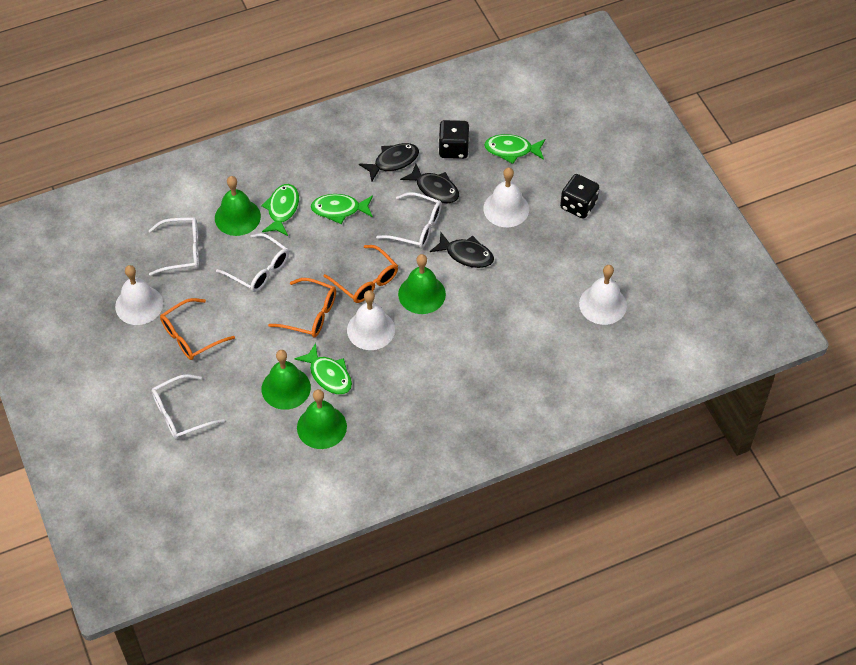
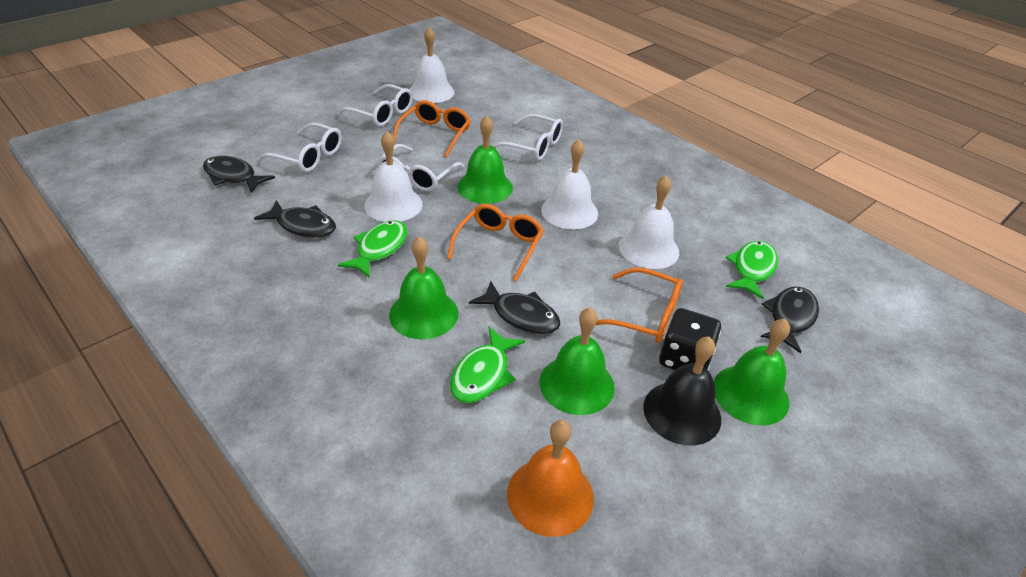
black bell: none = 0 -> [643,337,721,446] = 1
black dice: [438,120,470,159] [560,174,599,219] = 2 -> [659,308,721,370] = 1
black fish: [359,143,419,181] [400,164,459,203] [430,232,494,268] = 3 -> [203,156,275,193] [254,200,336,238] [469,281,561,334] [761,286,819,353] = 4
green fish: [261,184,299,236] [294,343,352,395] [310,194,373,224] [484,134,545,164] = 4 -> [338,220,407,278] [450,327,525,403] [726,241,778,299] = 3
orange bell: none = 0 -> [507,420,594,537] = 1

